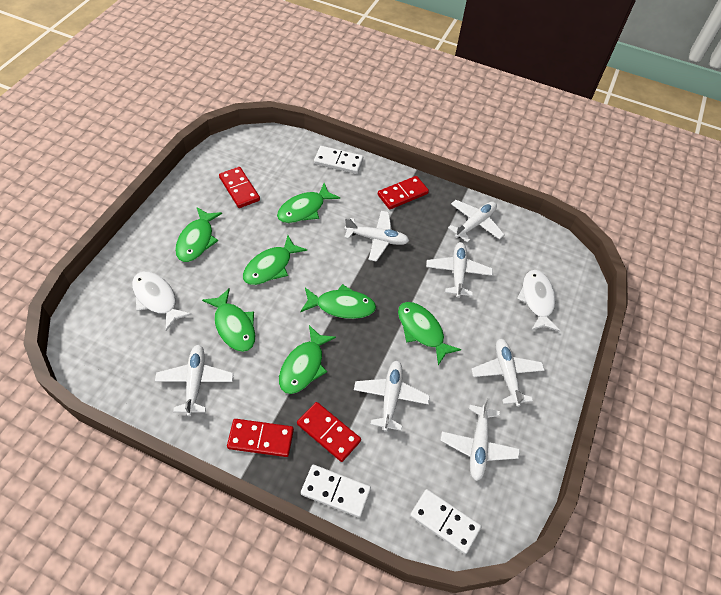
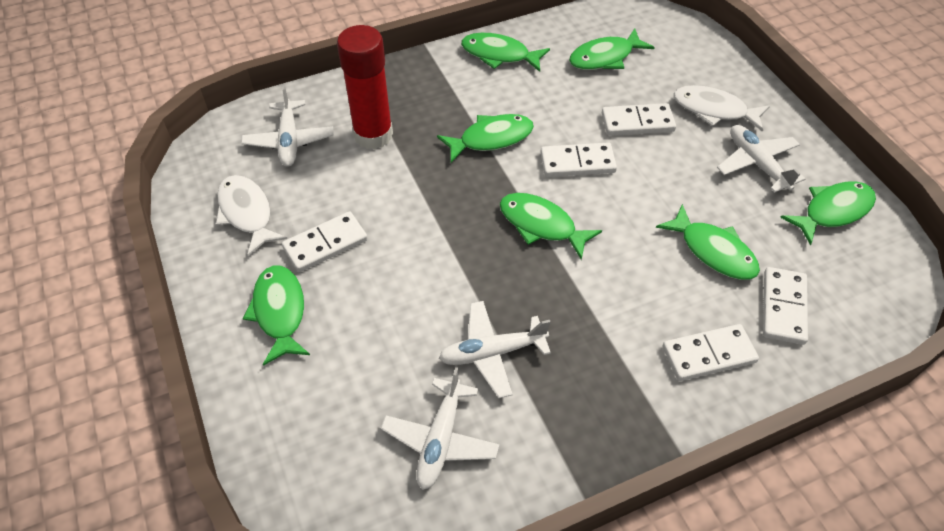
red domino: [219,167,260,208] [227,419,294,457] [297,402,361,462] [378,176,429,209] = 4 -> none = 0
red glue stick: none = 0 -> [337,25,393,149] = 1
white domino: [301,465,371,518] [314,146,363,174] [410,489,481,554] = 3 -> [282,211,368,272] [540,142,617,177] [602,103,676,136] [662,324,759,381] [763,267,808,345] = 5
white plane: [155,345,234,416] [345,211,409,262] [354,361,430,432] [426,242,493,298] [440,398,520,481] [448,200,504,243] [472,339,545,407] = 7 -> [241,85,334,167] [381,367,500,490] [439,301,551,398] [717,125,805,193] = 4

